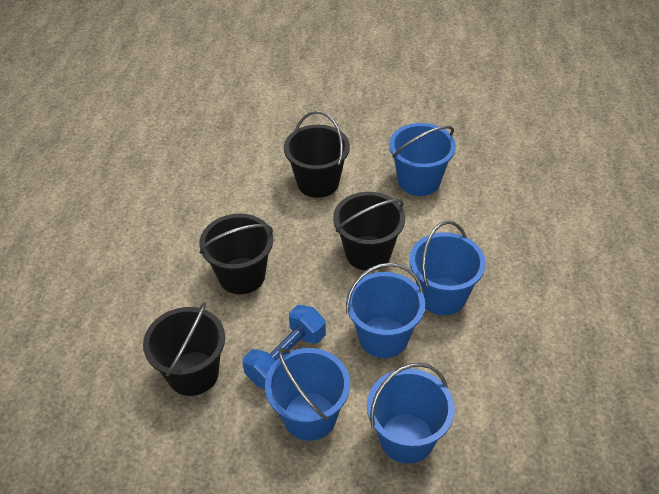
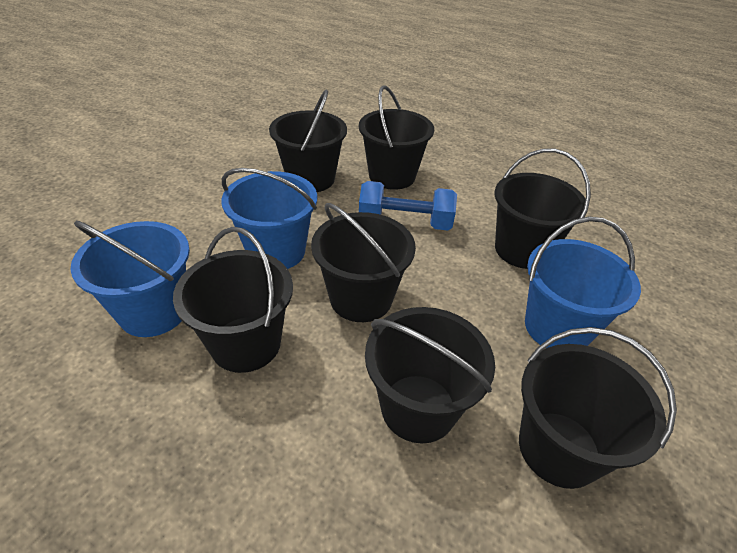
black bucket: [143,302,225,396] [199,214,273,294] [284,111,350,198] [333,192,405,271] = 4 -> [173,227,293,373] [269,90,347,192] [311,203,416,322] [359,86,434,190] [365,307,495,444] [495,149,591,269] [519,327,677,489] = 7
blue bucket: [265,348,350,441] [346,263,425,358] [367,363,455,464] [389,123,456,196] [409,221,486,315] = 5 -> [70,221,190,337] [221,168,317,269] [525,217,641,348] = 3

